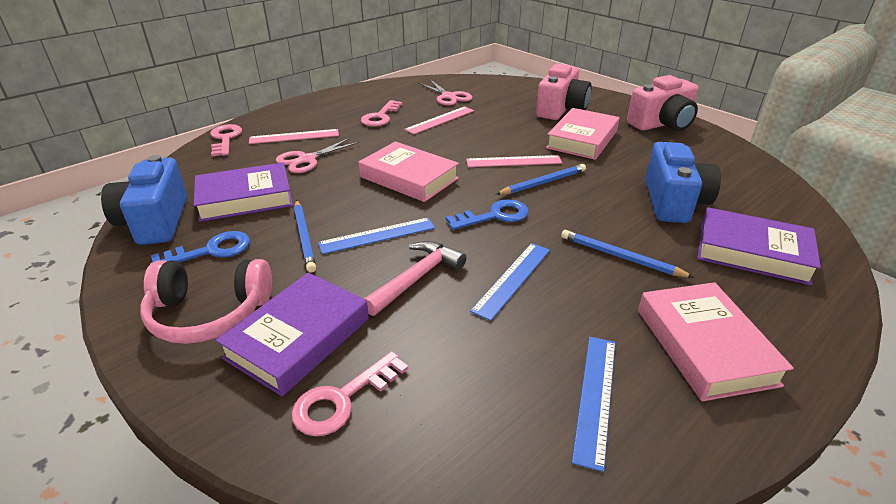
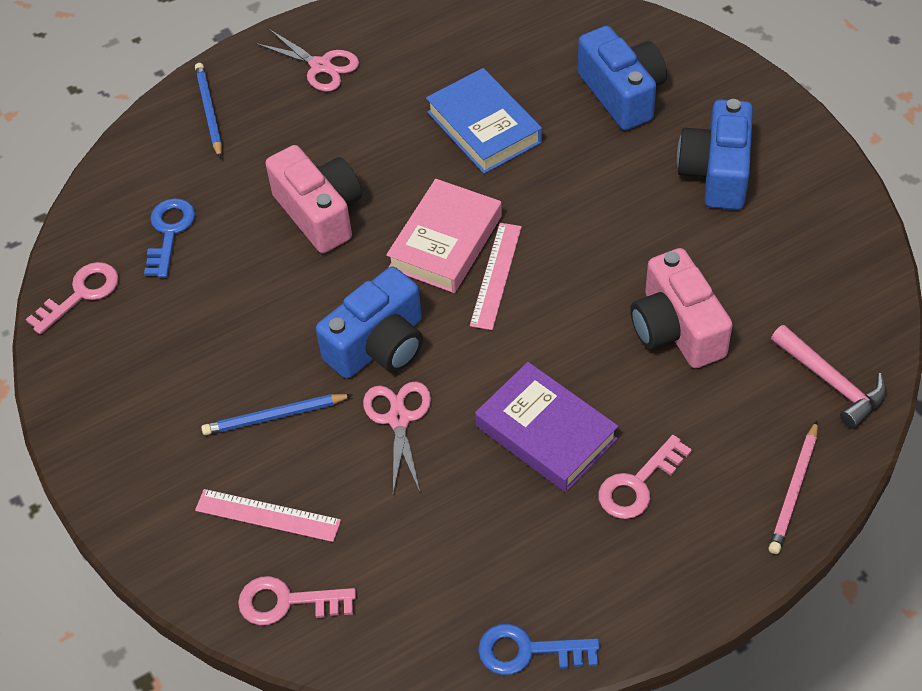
blue book: none = 0 -> [426,68,542,174] = 1
blue camera: [101,155,187,245] [645,142,721,223] = 2 -> [316,266,423,379] [578,26,667,130] [677,99,753,210] = 3
blue pencil: [294,200,316,273] [496,164,586,195] [561,230,695,278] = 3 -> [195,63,222,159] [201,394,353,435] = 2
blue ruler: [318,218,435,254] [470,243,550,321] [572,337,615,472] = 3 -> none = 0
pink book: [359,141,459,202] [546,108,619,160] [638,282,794,402] = 3 -> [386,179,502,293] = 1
pink headphones: [140,259,272,344] = 1 -> none = 0
pink pencil: none = 0 -> [769,421,818,554] = 1
pink ruler: [249,129,339,144] [404,106,474,134] [466,155,562,167] = 3 -> [195,489,341,542] [470,223,522,330] = 2
purple book: [194,162,293,222] [216,273,369,396] [697,207,821,285] = 3 -> [475,362,618,492] = 1

